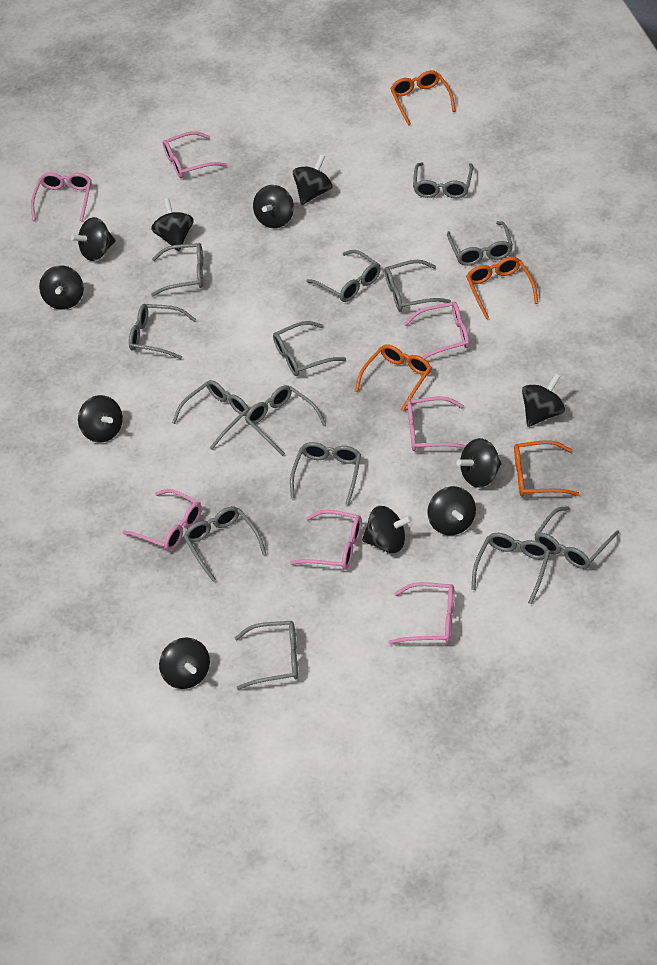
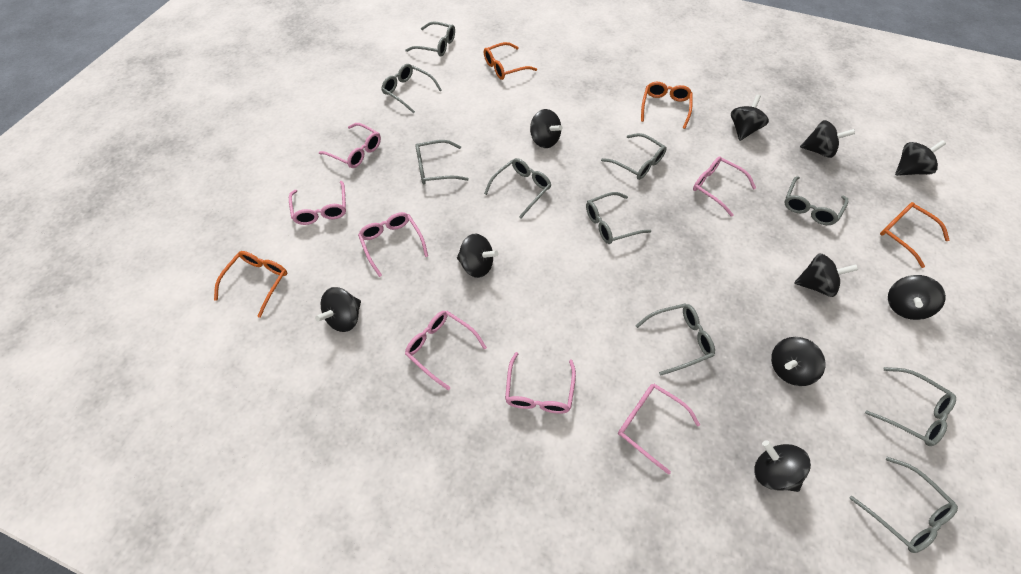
black spinning top: [39,265,84,310] [71,217,116,261] [78,395,123,442] [151,198,194,251] [159,637,210,689] [253,185,294,228] [293,154,332,205] [362,506,412,553] [427,486,476,535] [456,438,502,488] [522,373,565,427] = 11 -> [315,287,361,332] [457,234,499,278] [530,109,563,148] [731,95,769,141] [754,440,811,492] [771,337,826,386] [794,253,858,297] [800,120,855,158] [888,275,946,320] [895,140,946,176] = 10
grey glasses: [129,304,196,359] [151,243,203,296] [172,380,249,450] [183,506,266,582] [235,621,298,690] [245,385,326,456] [273,321,346,376] [290,442,361,505] [306,250,381,302] [385,260,451,311] [413,162,473,198] [447,221,513,266] [471,533,550,605] [534,506,619,569] = 14 -> [381,64,442,113] [405,21,455,57] [415,140,469,184] [484,158,551,219] [586,192,651,244] [601,133,667,180] [635,303,715,376] [784,176,848,225] [849,457,958,553] [865,367,956,446] = 10

